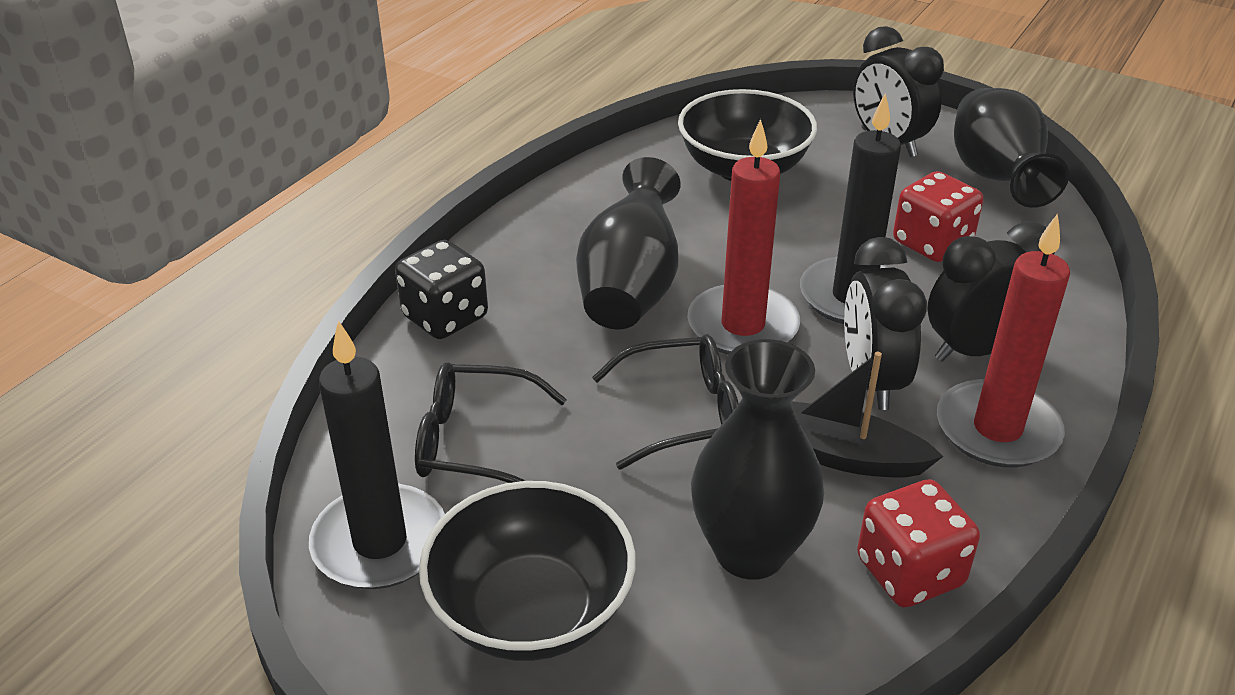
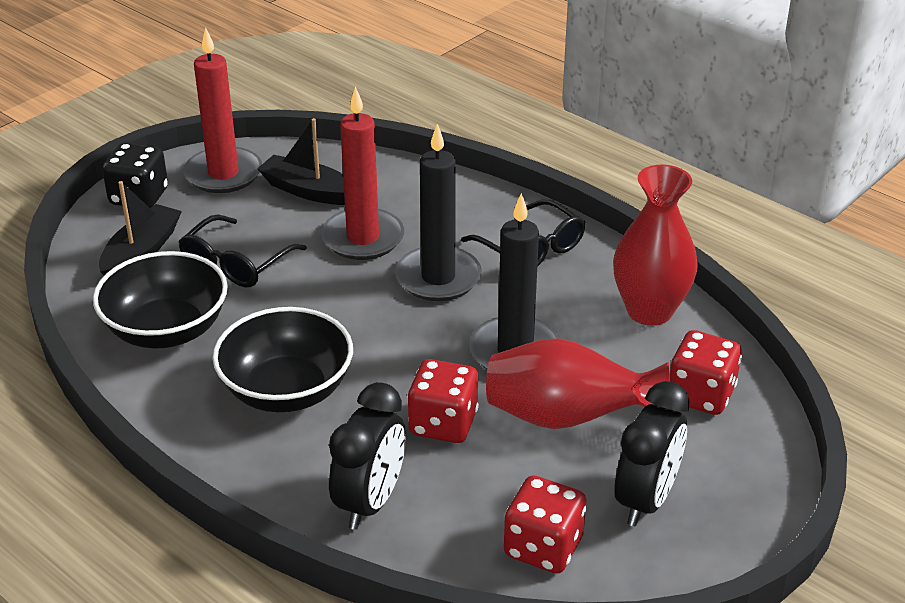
black boat: [791,352,944,478] = 1 -> [99,181,182,275] [257,118,345,205] = 2
black clock: [844,237,927,410] [853,26,944,157] [927,221,1055,362] = 3 -> [329,382,405,530] [615,381,690,526] = 2
black vase: [576,157,681,329] [691,339,824,580] [954,88,1069,208] = 3 -> none = 0
red dice: [857,479,980,607] [893,171,983,262] = 2 -> [407,359,479,443] [504,475,586,574] [670,330,742,415] = 3
red vase: none = 0 -> [486,338,670,429] [613,165,698,326] = 2

